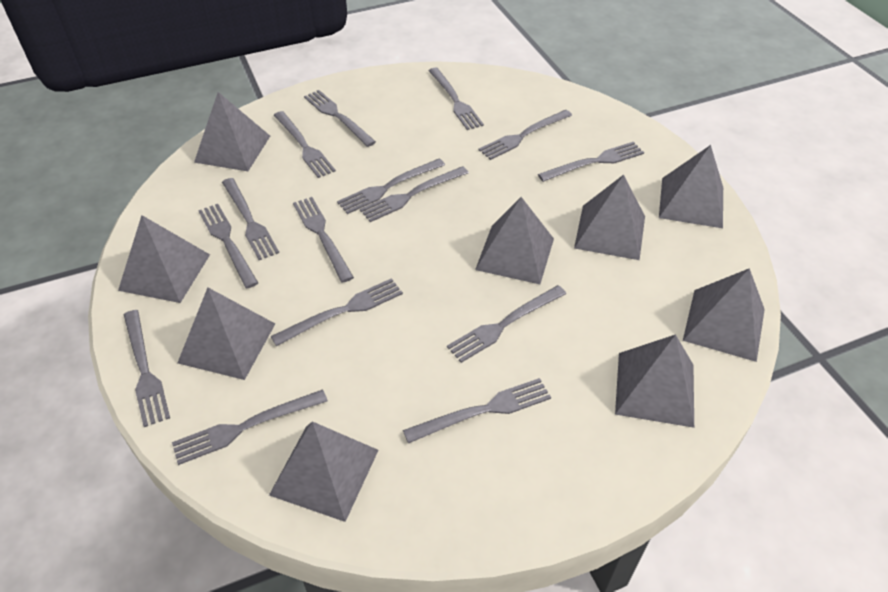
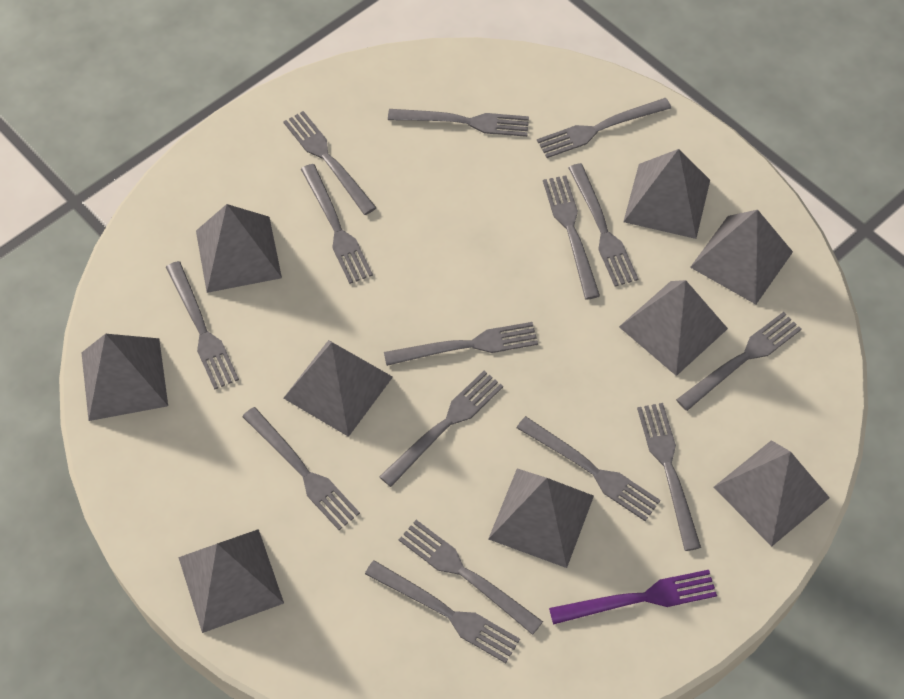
purple fork: none = 0 -> [549,570,717,625] = 1

